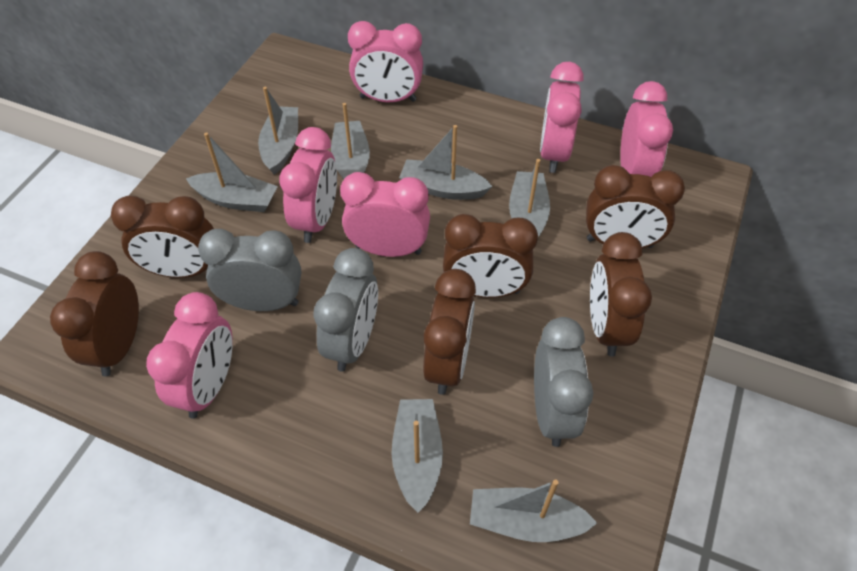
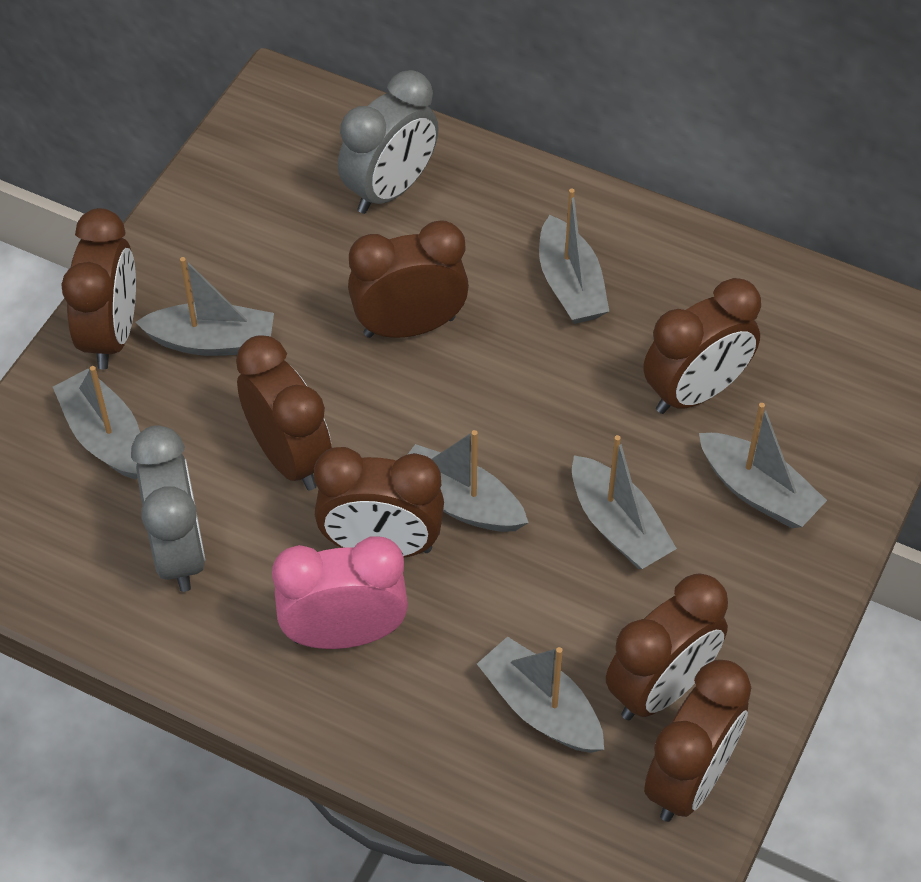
brown clock: [50,251,139,376] [111,196,214,278] [423,269,476,395] [443,214,538,298] [586,165,685,248] [590,232,652,356] = 6 -> [61,208,136,369] [236,335,332,491] [314,447,444,558] [348,220,469,338] [606,573,728,720] [643,278,761,414] [644,660,751,822] = 7
grey clock: [198,229,302,311] [313,248,378,372] [534,317,593,447] = 3 -> [131,425,206,592] [338,70,439,214] = 2
pink clock: [146,292,233,418] [279,127,337,243] [340,172,430,257] [348,21,423,102] [540,62,584,173] [620,81,673,177] = 6 -> [272,536,408,649] = 1

